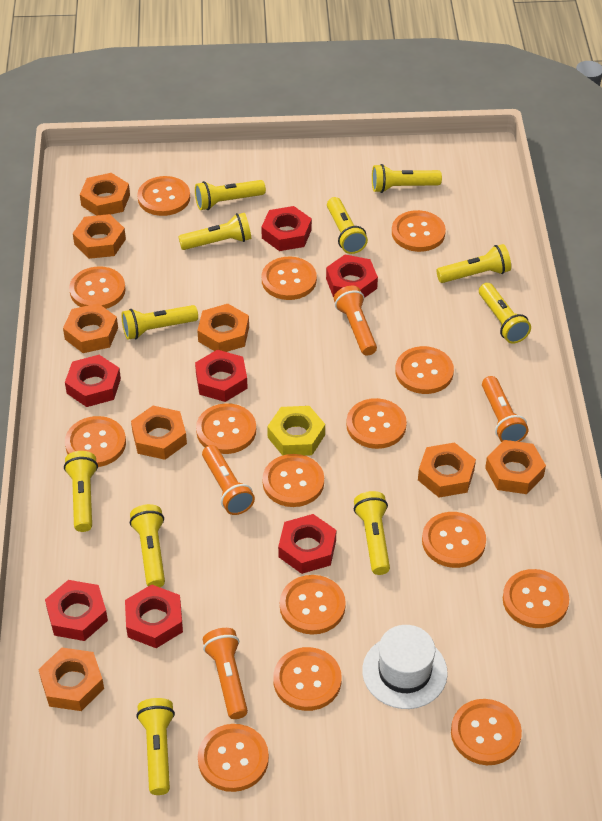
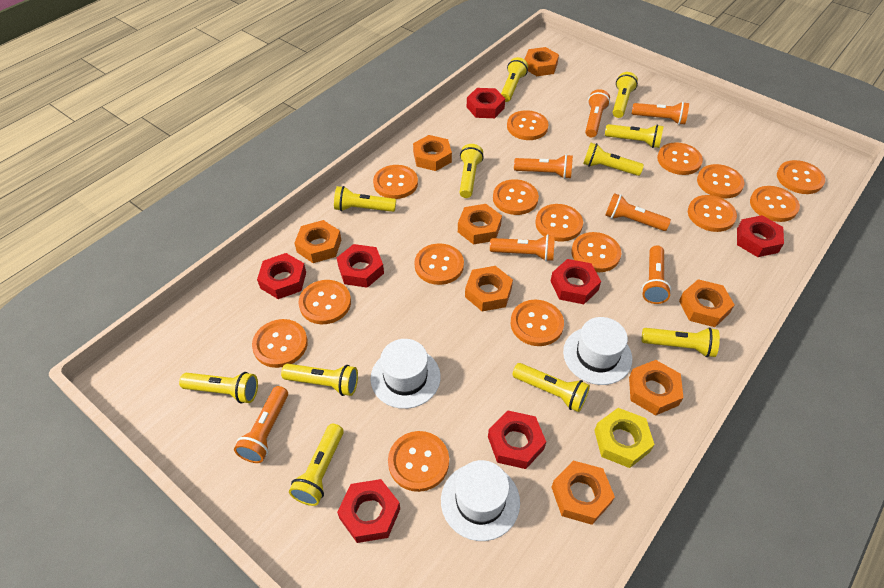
orange flashlight: [202,445,255,515] [203,628,248,719] [334,286,377,356] [482,376,528,442] = 4 -> [234,386,288,463] [490,234,555,261] [514,154,573,179] [585,89,610,138] [605,193,671,231] [632,102,689,125] [642,246,671,304] = 7
white hat: [362,625,448,709] = 1 -> [370,339,441,409] [441,460,520,541] [563,317,632,385] = 3

